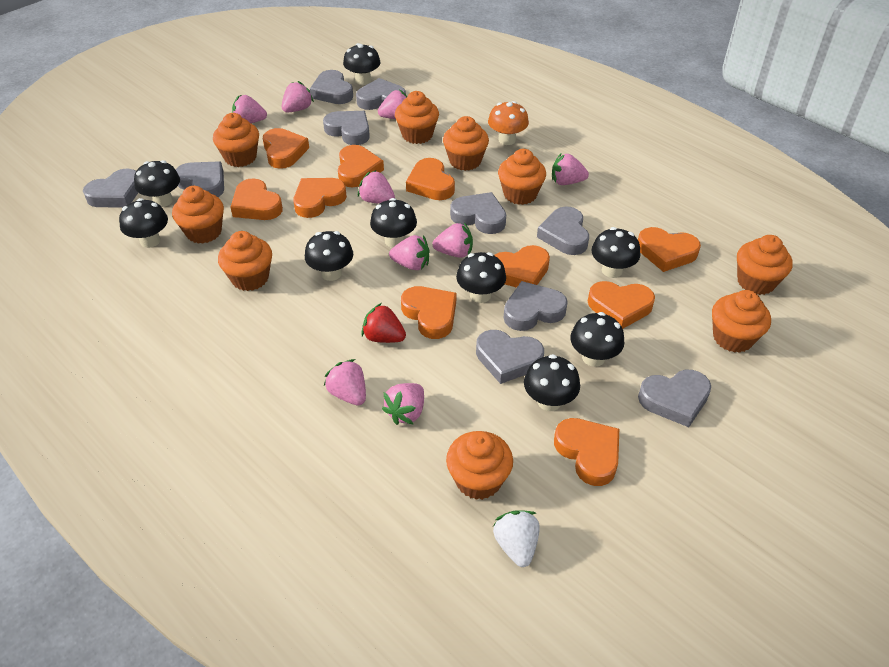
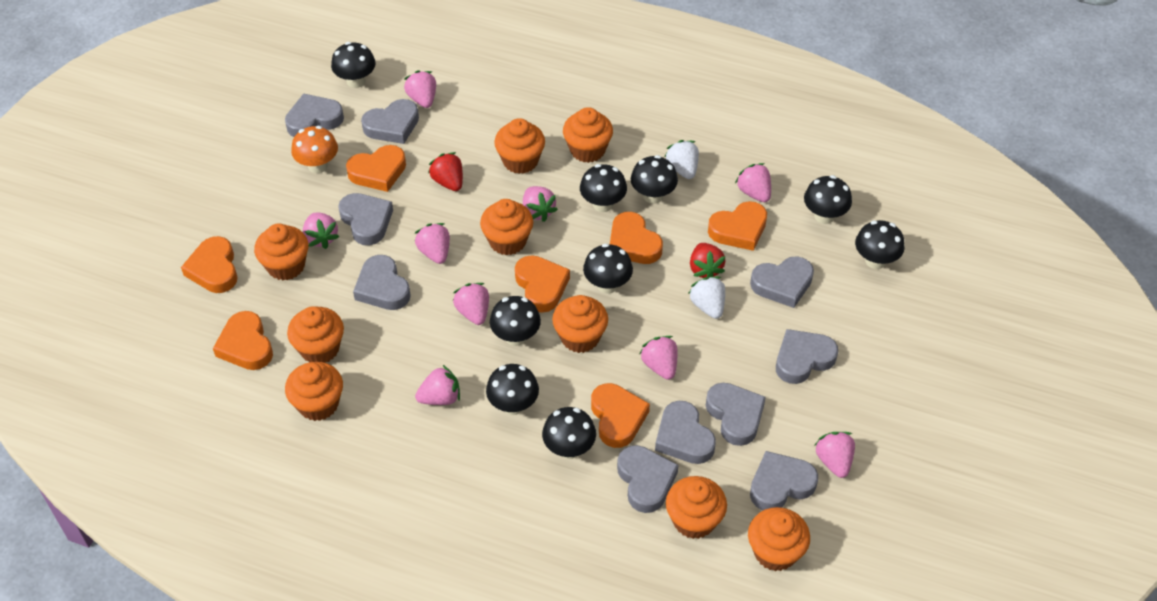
orange heart: [230,178,283,220] [263,128,309,169] [293,178,347,218] [338,145,384,187] [401,286,456,339] [406,158,455,200] [494,245,550,288] [554,418,619,486] [588,281,655,329] [638,227,701,272] = 10 -> [181,236,238,293] [213,311,273,370] [346,145,406,192] [515,255,570,313] [591,383,650,448] [610,212,663,264] [708,201,767,251] = 7
red strawberry: [361,303,406,343] = 1 -> [428,152,463,191] [690,243,725,278] = 2
white strawberry: [493,511,540,567] = 1 -> [665,140,699,179] [688,276,725,319] = 2

